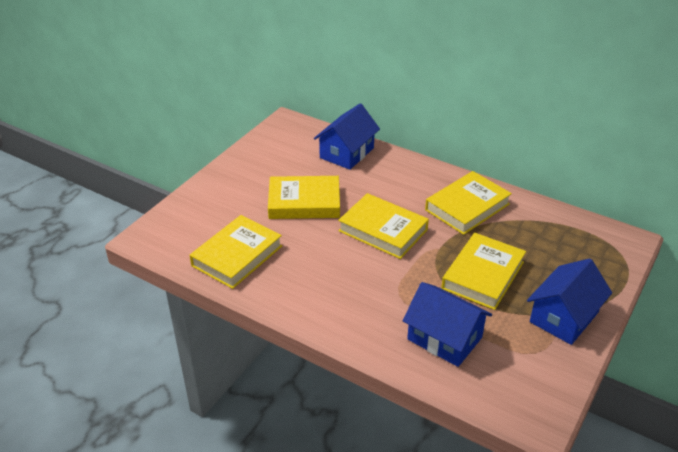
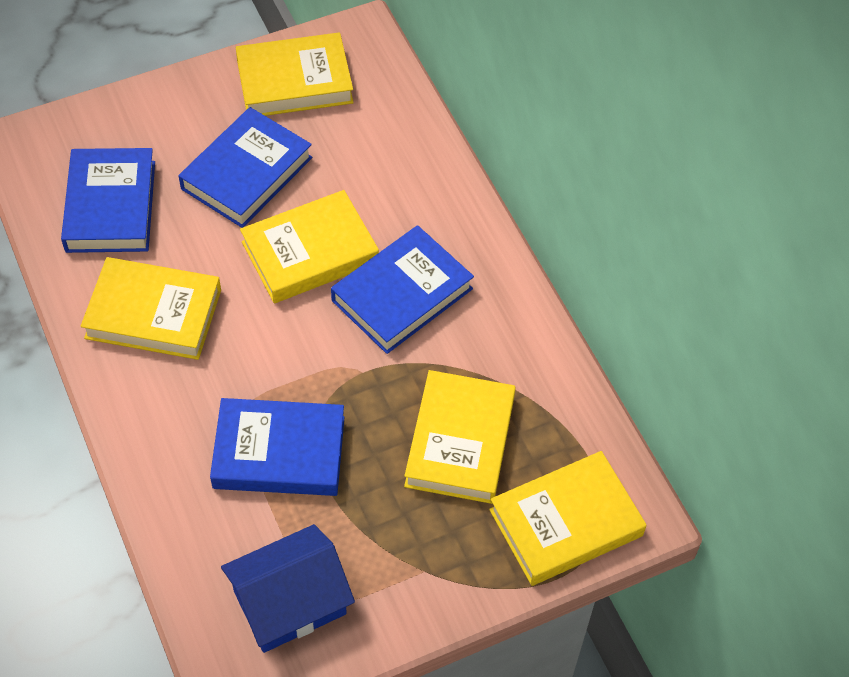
blue book: none = 0 -> [61,148,155,253] [179,107,312,228] [210,398,345,496] [331,225,474,354] = 4
blue house: [314,103,380,170] [403,282,492,367] [527,258,612,345] = 3 -> [221,524,355,653] = 1

